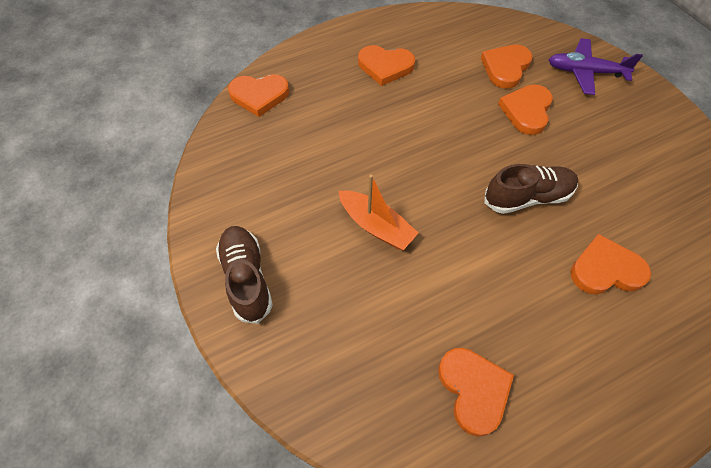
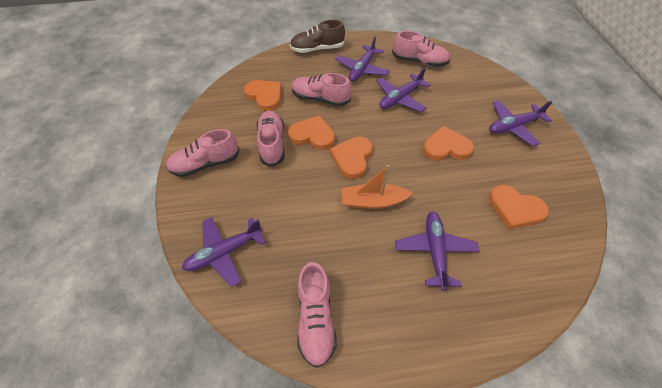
brown shoe: [216,226,273,324] [484,164,578,214] = 2 -> [290,20,345,53] = 1
orange heart: [228,74,289,117] [358,45,415,86] [438,348,514,437] [481,45,533,89] [498,84,553,135] [571,234,651,295] = 6 -> [244,80,282,111] [288,115,335,150] [330,136,372,179] [423,126,474,161] [489,185,548,229] = 5
pink shoe: none = 0 -> [166,129,240,177] [257,111,284,167] [292,73,351,106] [297,262,337,368] [392,31,450,67] = 5
purple plane: [549,38,643,95] = 1 -> [182,217,266,287] [335,36,390,82] [376,67,430,112] [395,211,480,290] [489,100,553,146] = 5

